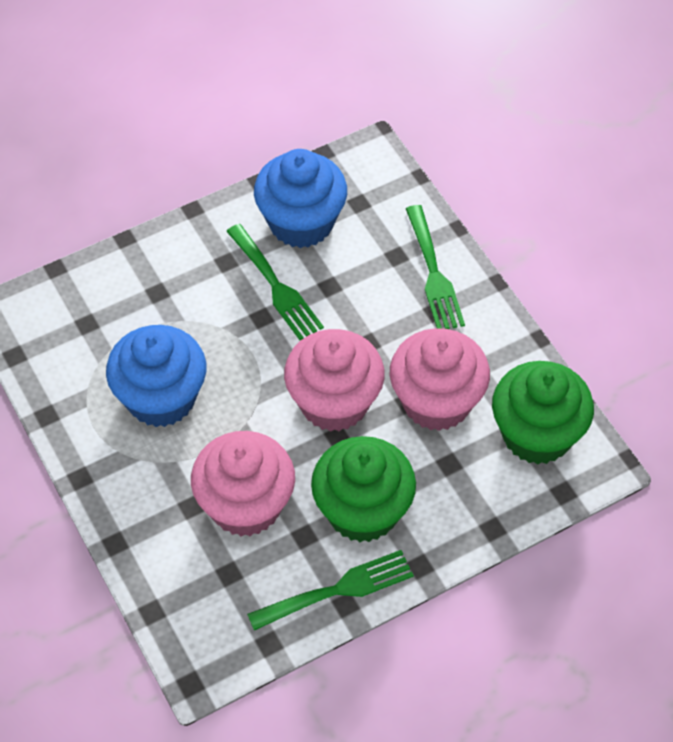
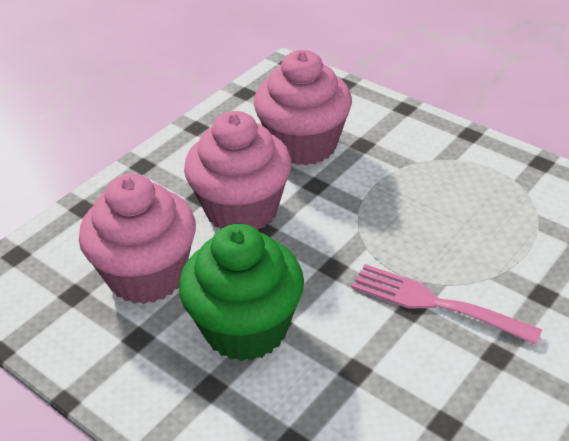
blue cupcake: [106,325,206,427] [254,149,347,248] = 2 -> none = 0
green cupcake: [311,436,416,542] [492,361,594,464] = 2 -> [179,224,304,361] = 1
green fork: [226,224,324,340] [247,550,414,630] [406,205,465,329] = 3 -> none = 0
pink fork: none = 0 -> [351,264,542,345] = 1

